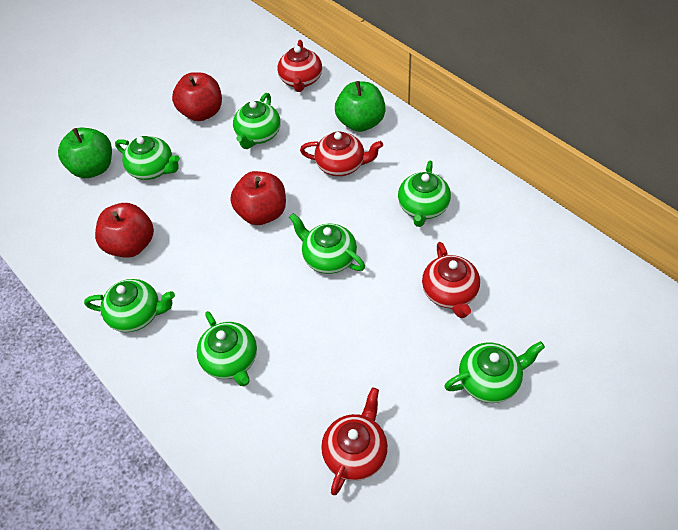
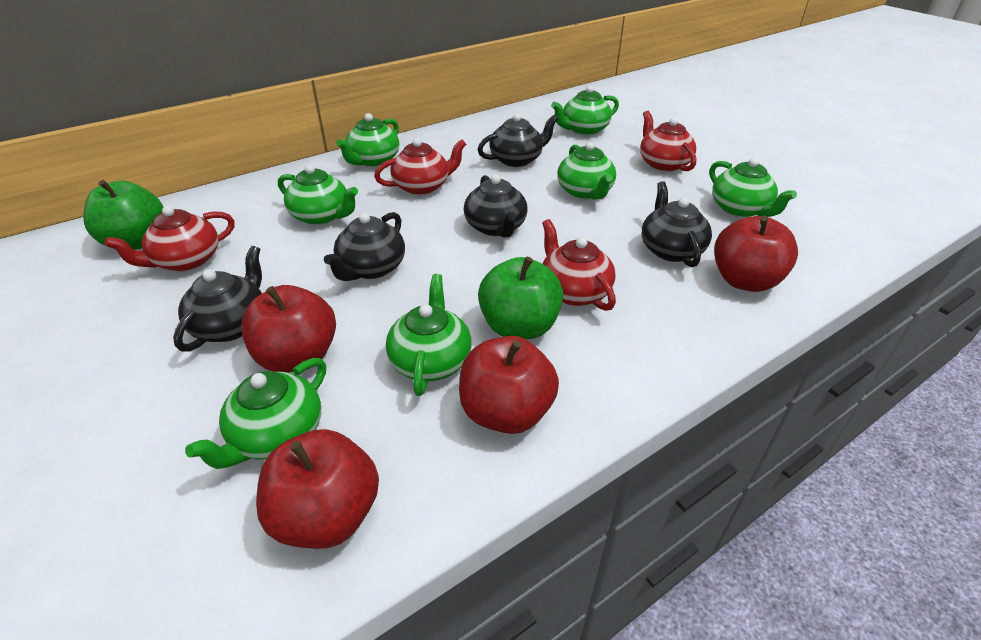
black teapot: none = 0 -> [173,246,262,352] [324,212,405,281] [464,174,527,238] [478,113,558,167] [642,181,712,267] = 5
red apple: [95,203,154,258] [172,72,222,121] [230,171,286,225] = 3 -> [241,285,336,372] [256,429,379,549] [459,336,559,434] [714,215,798,292] = 4

